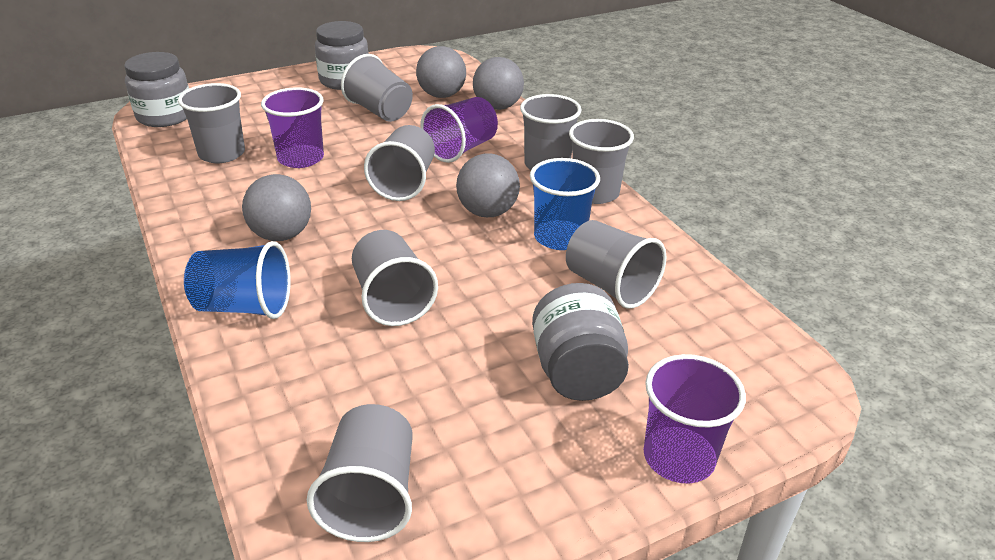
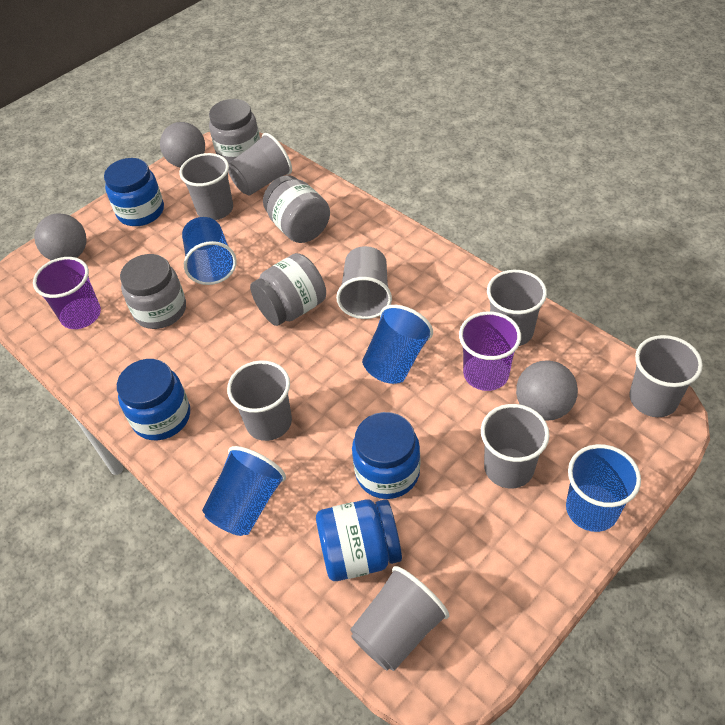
blue cup: [184,241,291,319] [530,158,600,250] = 2 -> [182,217,237,285] [202,446,286,536] [362,305,433,384] [566,444,641,532] = 4
blue jar: none = 0 -> [104,158,164,226] [117,359,190,440] [316,499,402,581] [352,412,420,499] = 4
grey ball: [242,174,311,241] [416,46,466,98] [456,153,520,217] [473,57,524,110] = 4 -> [34,213,87,260] [160,122,205,167] [516,360,578,421] = 3
grey jar: [124,52,189,127] [315,21,369,90] [532,283,629,401] = 3 -> [120,254,186,329] [209,99,260,163] [250,253,326,326] [263,175,330,243] = 4
purple cup: [261,87,324,168] [420,97,498,163] [644,354,746,483] = 3 -> [33,257,101,329] [459,311,521,391] = 2

